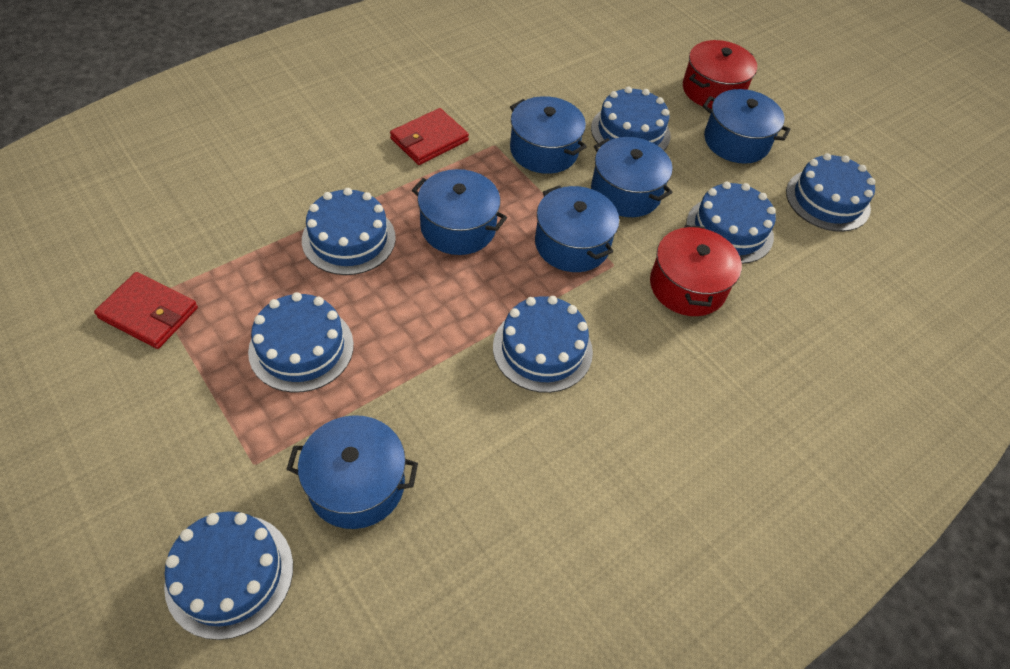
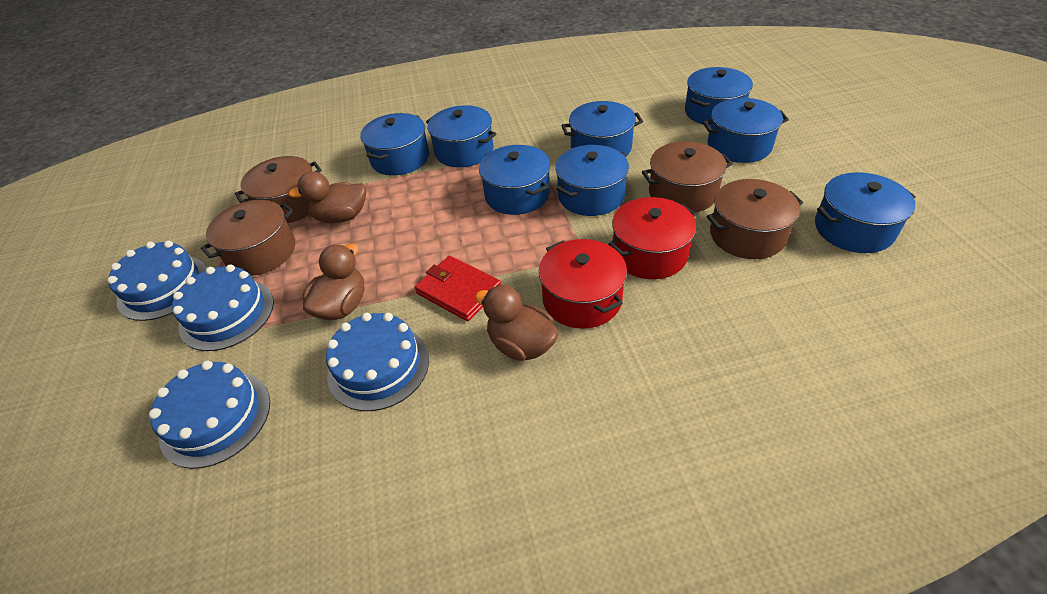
blue cake: [164,511,293,640] [248,292,354,393] [302,188,396,275] [493,296,593,393] [591,86,670,150] [686,182,776,264] [786,153,875,232] = 7 -> [107,241,207,321] [149,361,270,469] [172,265,274,351] [326,313,429,411] = 4
blue pot: [286,415,418,529] [412,169,507,255] [510,96,587,174] [535,185,619,272] [591,137,673,217] [703,89,790,164] = 6 -> [360,113,429,176] [426,105,496,167] [479,145,551,215] [555,145,629,216] [561,101,643,157] [685,67,753,126] [703,98,789,163] [815,172,916,253] = 8
brown duck: none = 0 -> [288,172,366,223] [303,244,365,320] [475,285,558,361] = 3
brown pot: none = 0 -> [201,200,295,276] [235,156,322,223] [642,141,732,213] [707,179,803,259] = 4
red wallet: [94,272,198,349] [390,108,469,165] = 2 -> [415,256,501,321] = 1

